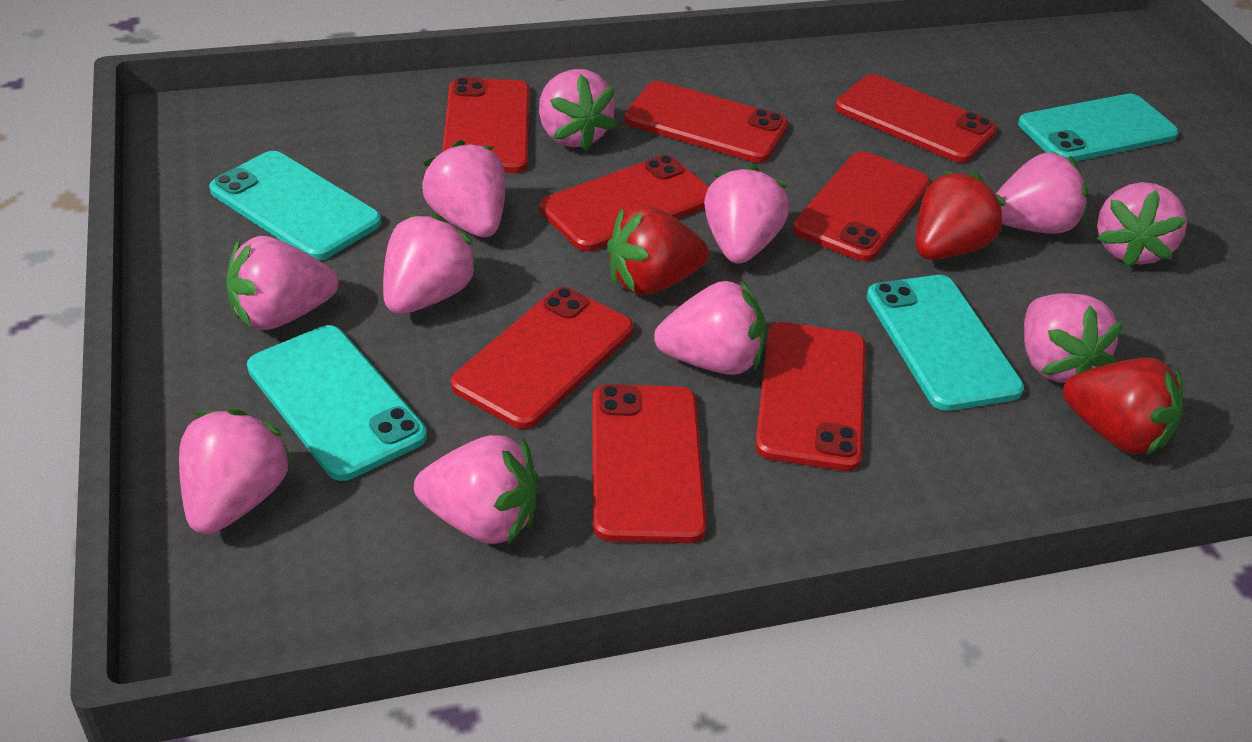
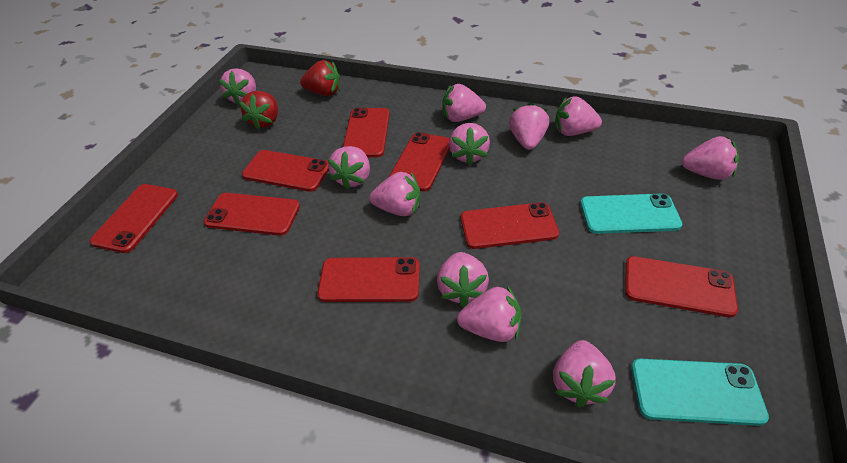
red strawberry: [607,206,709,295] [915,171,1006,260] [1063,358,1183,455] = 3 -> [239,91,278,130] [300,60,340,96] = 2
turquoise phone: [209,151,381,260] [247,325,427,481] [866,275,1024,411] [1018,94,1179,161] = 4 -> [580,193,682,234] [631,359,769,426] = 2

